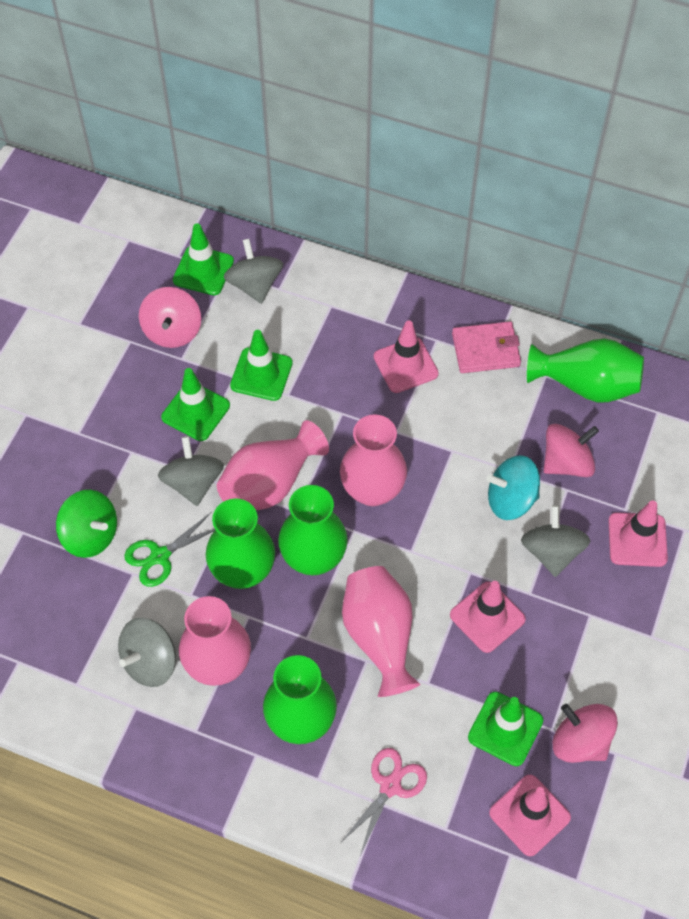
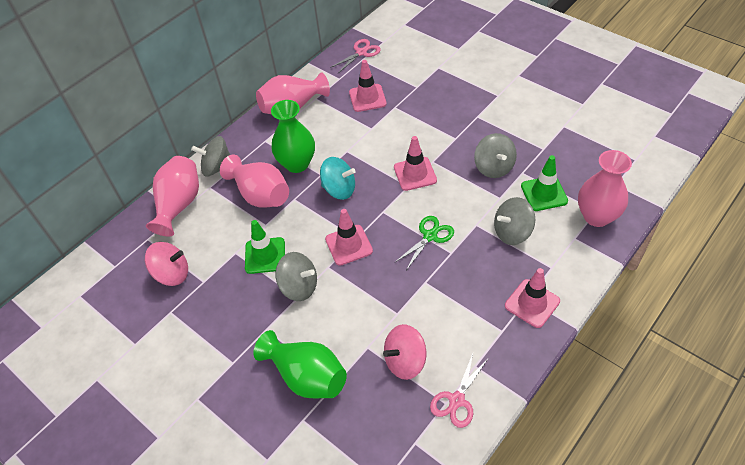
green spinning top: [56,490,117,558] = 1 -> none = 0
green traffic cone: [161,368,230,441] [173,223,234,295] [230,330,293,401] [468,692,543,766] = 4 -> [245,220,285,274] [521,155,568,211] = 2
green vase: [206,498,275,589] [263,655,337,744] [278,485,348,575] [527,338,644,403] = 4 -> [254,330,347,399] [271,100,315,173] = 2
pink scissors: [341,748,427,855] = 1 -> [330,39,381,73] [430,354,488,428] = 2
pink spinning top: [139,287,201,348] [544,424,599,477] [553,704,618,763] = 3 -> [145,242,188,286] [383,324,426,380] = 2
pink wallet: [452,321,521,373] = 1 -> none = 0

